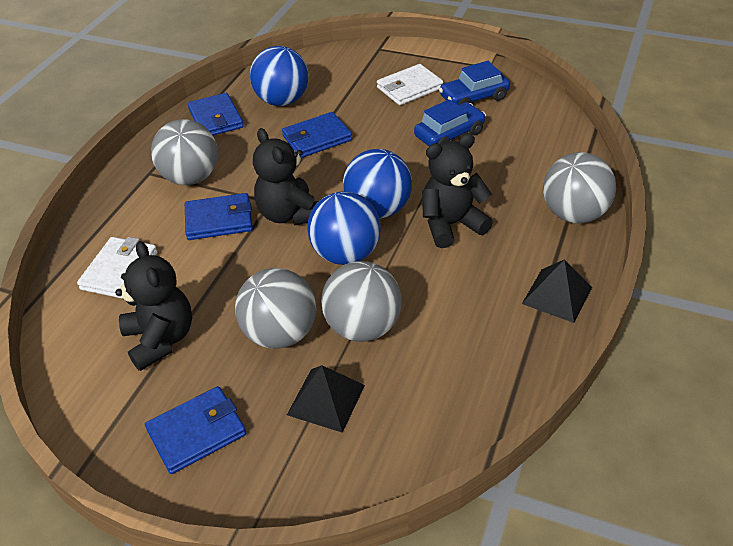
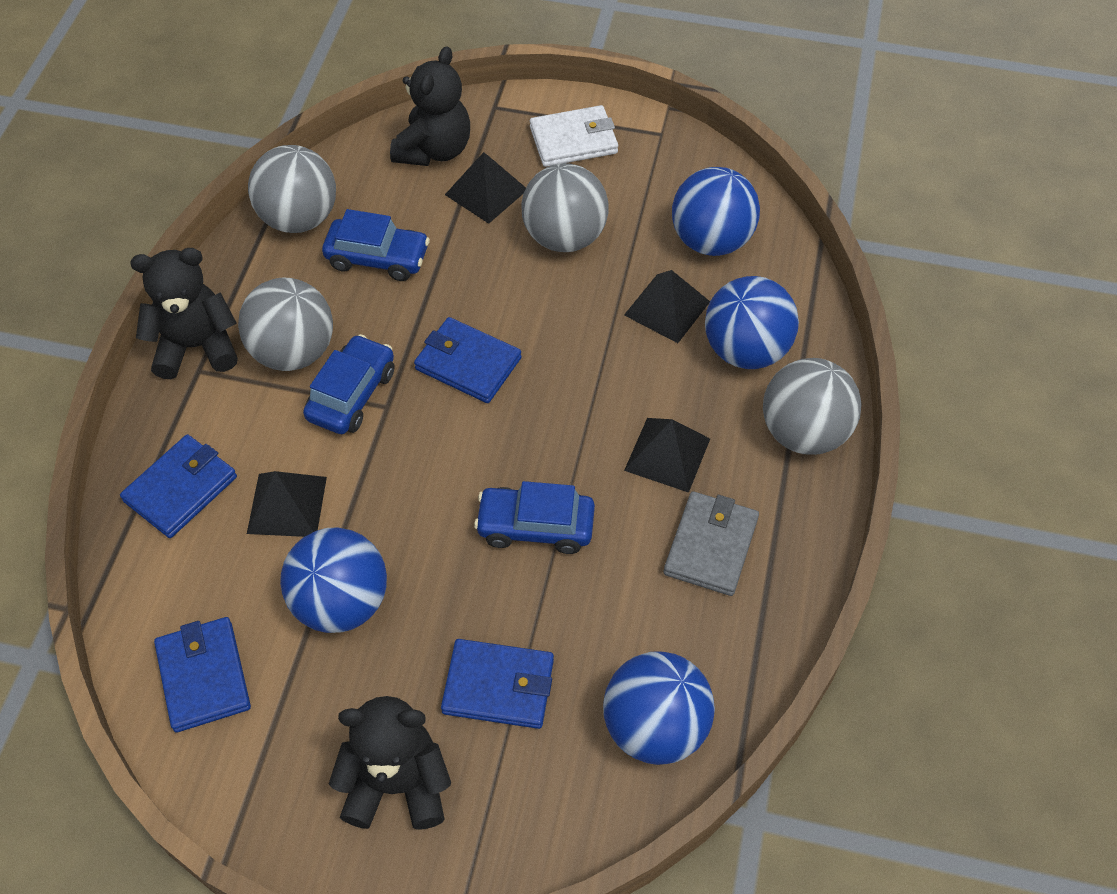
black pyramid: [287,365,365,433] [522,259,592,323] = 2 -> [247,471,327,537] [445,152,526,224] [624,270,710,343] [624,418,710,493] = 4
blue ball: [250,46,309,106] [307,191,381,265] [343,149,412,219] = 3 -> [280,528,387,633] [603,651,715,765] [672,167,760,256] [705,276,799,369] = 4
blue car: [414,99,486,146] [439,61,510,105] = 2 -> [303,334,395,434] [322,209,430,281] [474,481,595,554] = 3
grey wallet: none = 0 -> [664,491,759,596] = 1
white wallet: [77,237,157,299] [377,64,444,105] = 2 -> [530,105,618,167] = 1

